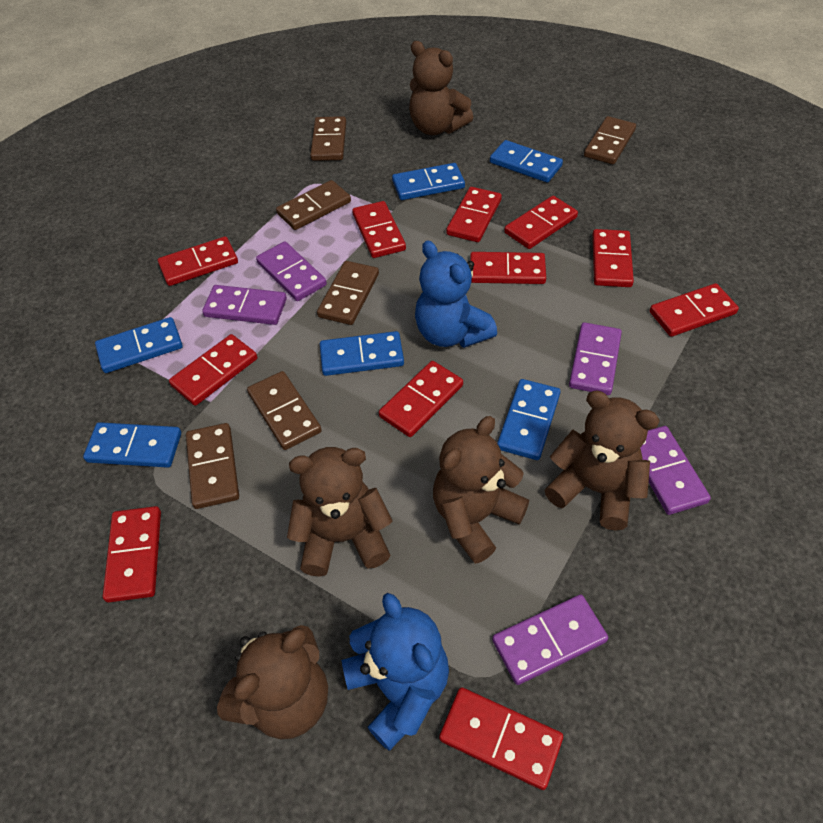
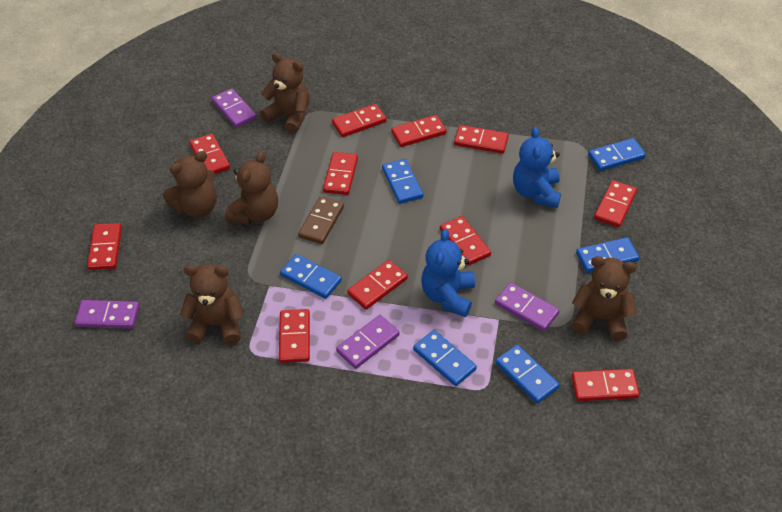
brown domino: [186,423,239,509] [247,371,322,450] [276,180,351,230] [310,116,346,161] [317,261,379,325] [584,116,636,164] = 6 -> [298,196,344,244] = 1
purple domino: [202,285,287,325] [256,241,327,301] [492,595,608,685] [569,322,622,395] [640,426,711,515] = 5 -> [75,300,139,328] [212,88,257,128] [336,315,400,369] [495,283,560,331] = 4

